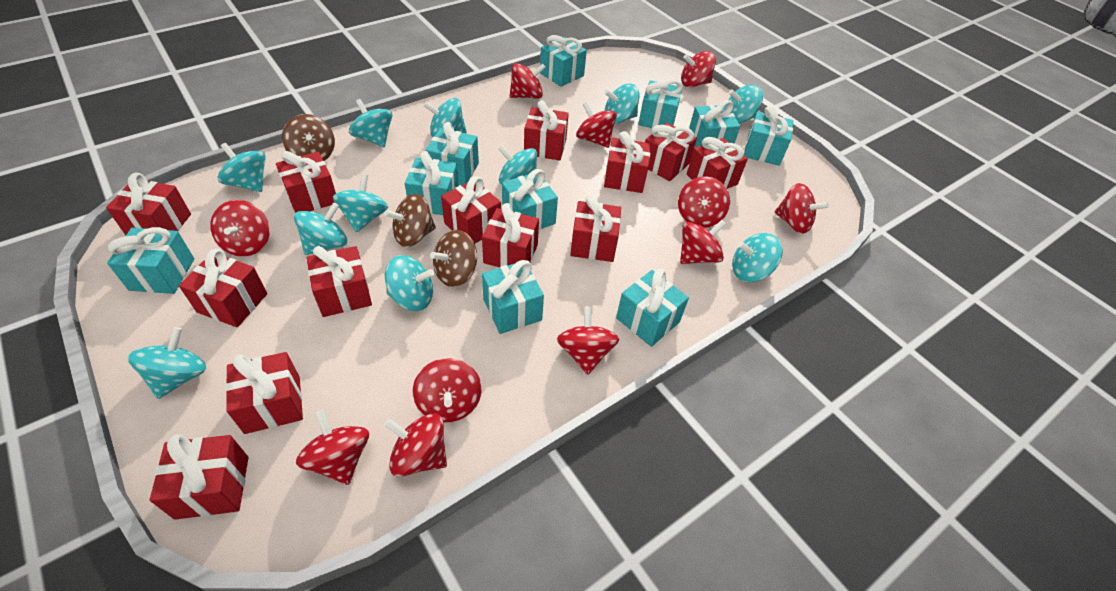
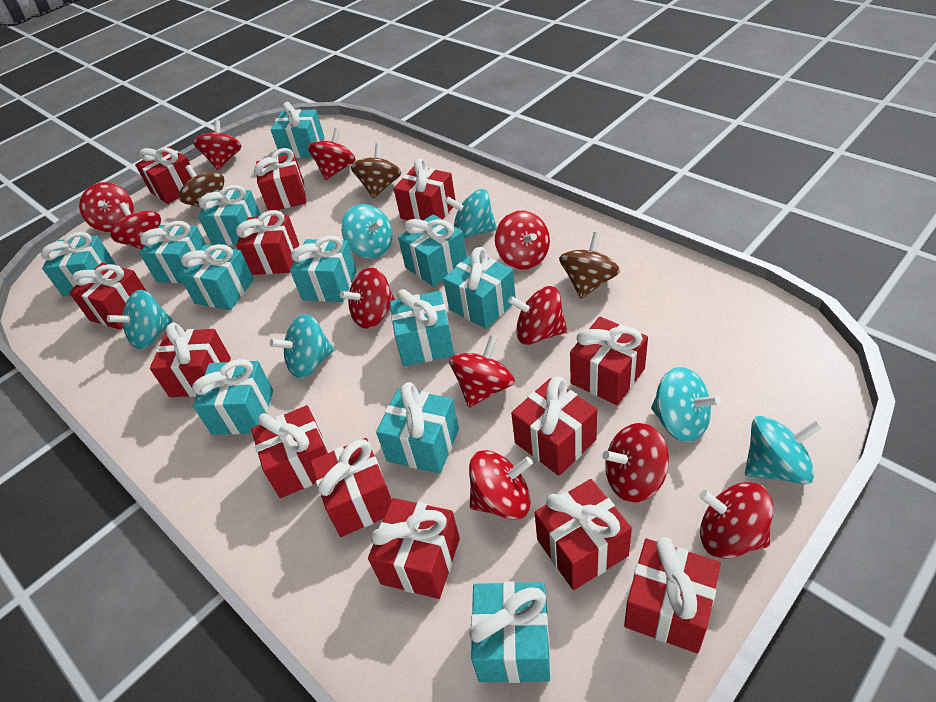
turquoise gift: [107,227,195,294] [405,151,459,215] [425,122,479,185] [482,260,544,334] [502,169,558,230] [540,35,587,87] [616,269,689,347] [638,79,683,128] [689,100,740,147] [744,106,793,166] = 10 -> [41,232,115,296] [139,221,206,283] [178,244,254,310] [192,359,273,435] [198,185,261,246] [271,102,325,158] [290,236,357,302] [376,382,459,474] [390,289,454,366] [398,214,467,286] [443,247,516,329] [469,581,550,683] = 12
turquoise spinning top: [128,327,206,399] [218,143,266,192] [294,202,347,255] [333,174,388,232] [349,99,392,147] [385,255,434,311] [423,98,467,137] [498,145,537,184] [604,83,639,124] [728,85,763,123] [732,233,783,282] = 11 -> [107,290,173,349] [270,314,334,378] [341,204,393,258] [445,189,497,238] [651,367,721,442] [745,416,822,485] = 6

